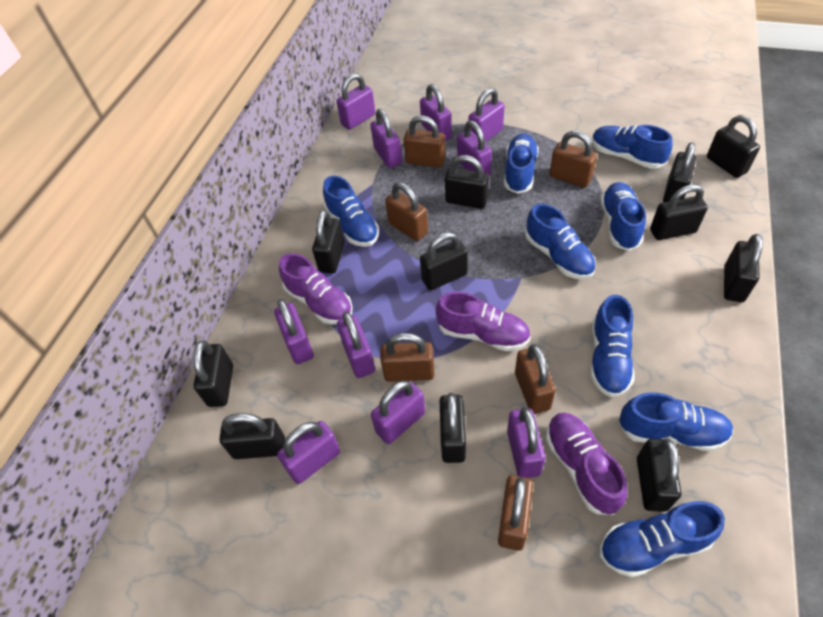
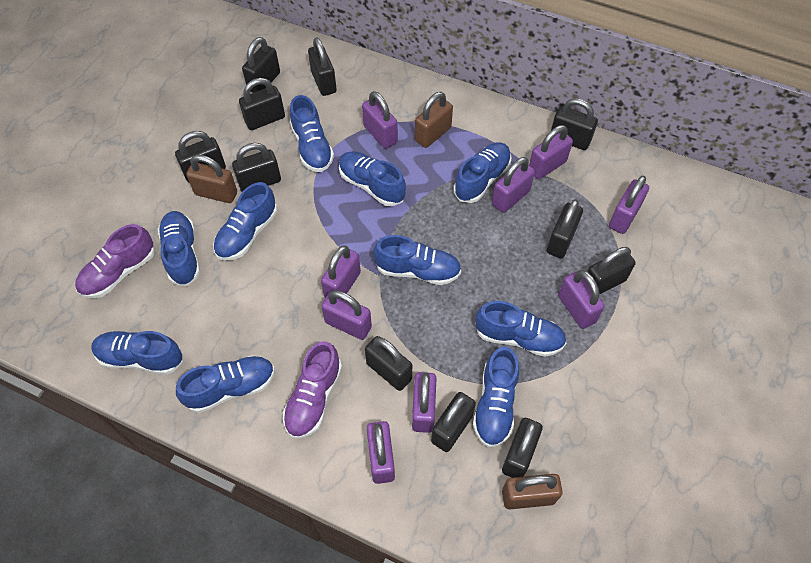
blue shoe: [323,176,379,247] [504,134,539,194] [525,204,596,280] [590,295,634,397] [592,125,673,169] [600,182,646,251] [600,501,725,578] [618,392,734,451] = 8 -> [91,331,183,375] [158,211,200,286] [176,355,275,413] [213,182,277,261] [290,95,334,172] [339,151,406,206] [373,235,461,285] [454,142,512,203] [473,347,519,447] [475,301,566,357] = 10
brown padlock: [380,333,434,382] [385,182,428,241] [404,116,446,168] [498,475,533,551] [515,344,556,414] [549,131,597,188] = 6 -> [186,155,237,203] [415,92,453,148] [502,474,563,509] = 3
purple padlock: [274,299,314,364] [277,421,340,484] [336,73,375,130] [337,311,375,378] [370,109,402,168] [371,380,425,444] [420,84,452,141] [457,121,492,176] [469,88,505,142] [507,407,546,478] = 10 -> [321,245,361,298] [321,290,372,340] [362,91,398,149] [367,421,395,484] [412,372,436,433] [492,157,535,213] [529,125,573,179] [558,270,605,329] [609,176,649,234] = 9
purple shoe: [279,253,353,324] [436,292,530,351] [546,413,627,515] = 3 -> [75,224,155,298] [283,341,342,438] = 2

